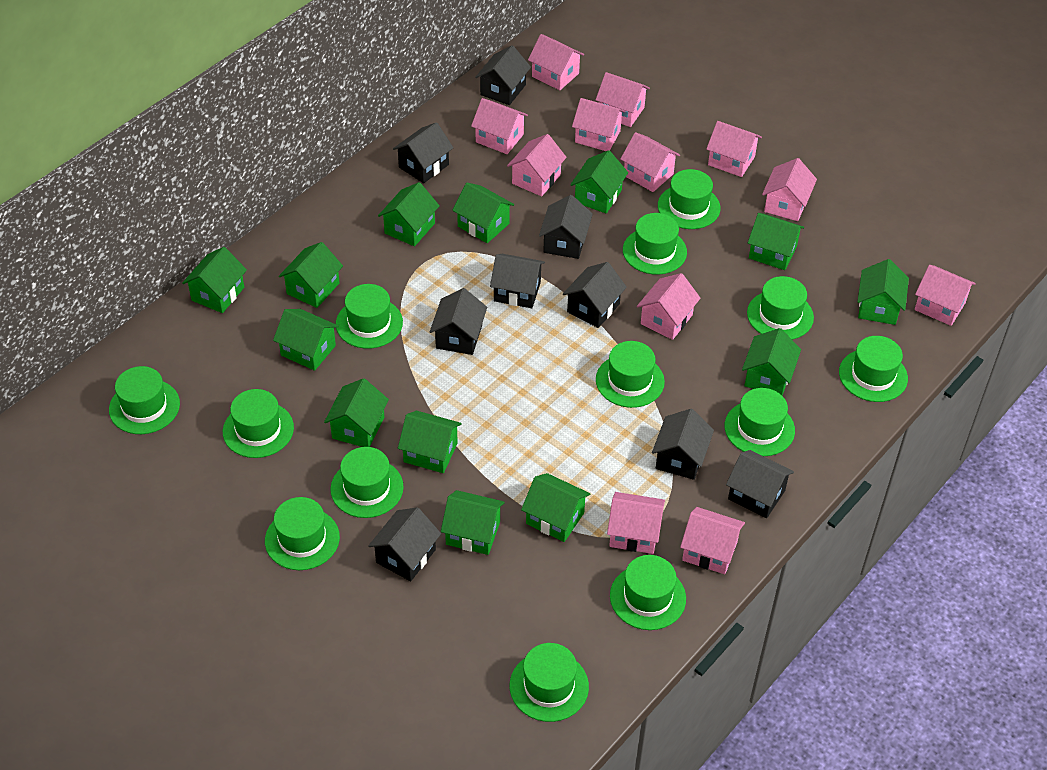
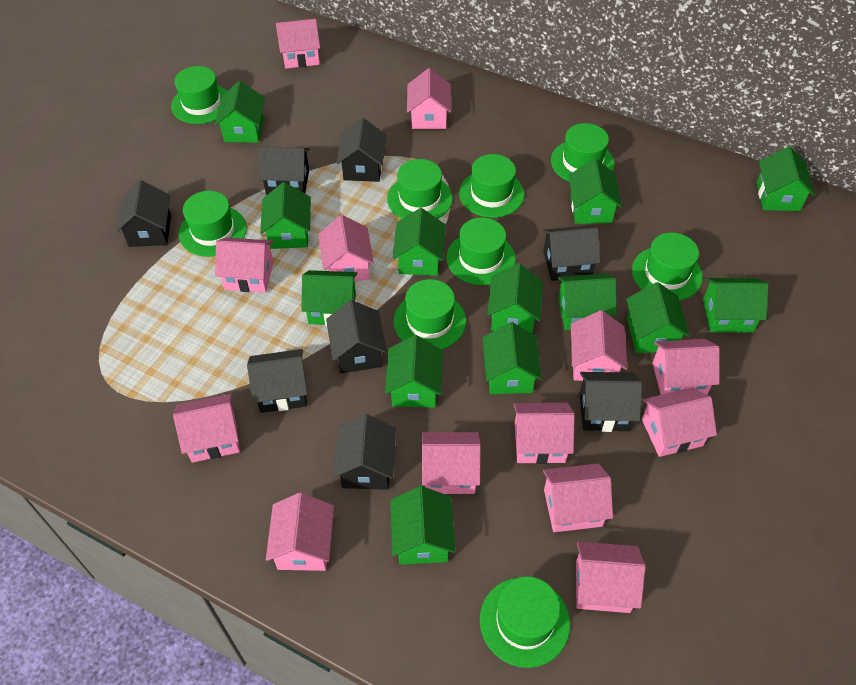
black house: [368,507,441,581] [393,122,453,183] [430,288,487,355] [475,45,531,105] [490,254,545,308] [539,195,593,259] [563,262,627,328] [652,409,714,480] [726,450,794,518] = 9 -> [116,180,171,247] [247,349,307,413] [259,146,310,195] [326,300,387,373] [333,414,396,490] [337,118,387,182] [542,225,600,281] [580,372,642,432] = 8
green hat: [109,366,180,434] [223,389,294,458] [265,497,340,570] [330,447,404,518] [336,284,403,349] [510,643,589,722] [596,341,665,408] [610,555,686,630] [623,213,687,275] [658,169,720,229] [725,388,795,456] [747,276,814,340] [839,336,908,402] = 13 -> [171,66,227,124] [179,191,247,257] [387,159,453,219] [393,279,466,349] [447,218,516,285] [459,154,524,218] [480,576,570,668] [551,123,615,182] [632,232,703,301] = 9
pink house: [471,98,528,154] [507,134,567,196] [528,34,584,90] [572,98,626,151] [596,72,650,127] [607,492,665,554] [620,132,680,192] [637,273,701,340] [680,507,745,574] [706,121,762,177] [762,158,817,221] [915,265,976,326] = 12 -> [173,393,240,463] [215,238,273,293] [266,493,334,571] [276,19,320,69] [318,215,374,281] [407,68,451,129] [422,432,481,494] [513,403,575,464] [543,464,613,532] [571,310,628,381] [576,541,645,613] [642,388,717,457] [653,339,719,395] = 13

